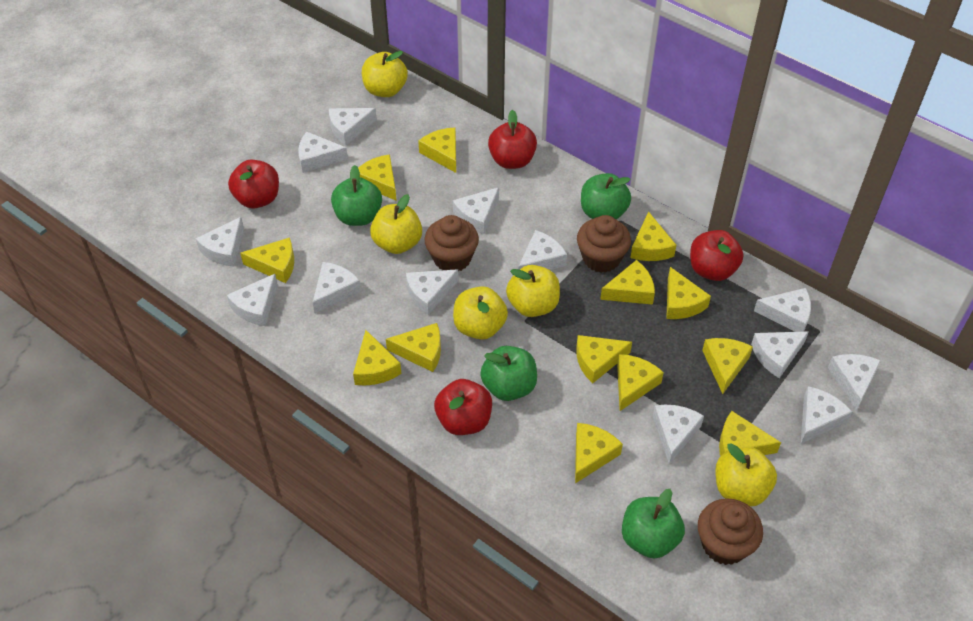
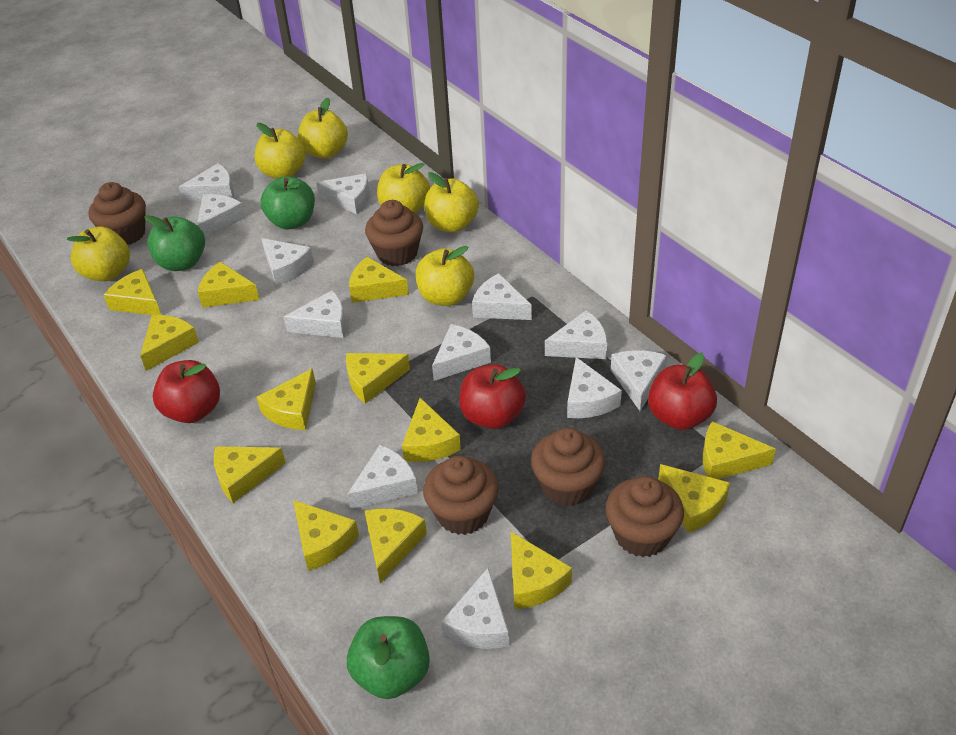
brown cupcake: [425,215,479,271] [577,215,631,273] [698,498,763,565] = 3 -> [89,182,146,245] [365,200,423,266] [423,456,499,535] [531,428,605,506] [606,476,684,557] = 5
green apple: [331,165,382,226] [480,346,537,401] [581,173,631,219] [622,489,685,559] = 4 -> [144,215,205,271] [261,176,315,230] [347,616,430,699] = 3
red apple: [228,160,279,208] [434,379,492,435] [488,110,537,169] [690,230,744,281] = 4 -> [153,360,220,423] [459,364,526,429] [648,353,717,430] = 3
white cheese: [196,217,244,267] [227,274,278,326] [298,132,348,173] [313,262,361,314] [329,108,377,146] [406,269,458,315] [453,187,499,234] [518,230,567,270] [653,405,704,464] [751,331,809,378] [754,288,811,332] [801,386,852,444] [828,354,881,411] = 13 -> [179,163,234,201] [197,194,245,239] [261,238,314,286] [284,290,346,338] [316,173,370,214] [347,445,418,510] [432,324,491,381] [441,568,509,649] [472,273,532,320] [545,310,607,359] [567,357,622,418] [611,350,667,411] = 12
yellow apple: [362,51,408,97] [370,194,422,254] [453,286,508,340] [506,265,560,317] [715,443,777,507] = 5 -> [67,226,130,282] [255,123,306,179] [298,98,348,159] [377,163,430,213] [416,246,474,306] [425,172,479,232] = 6

